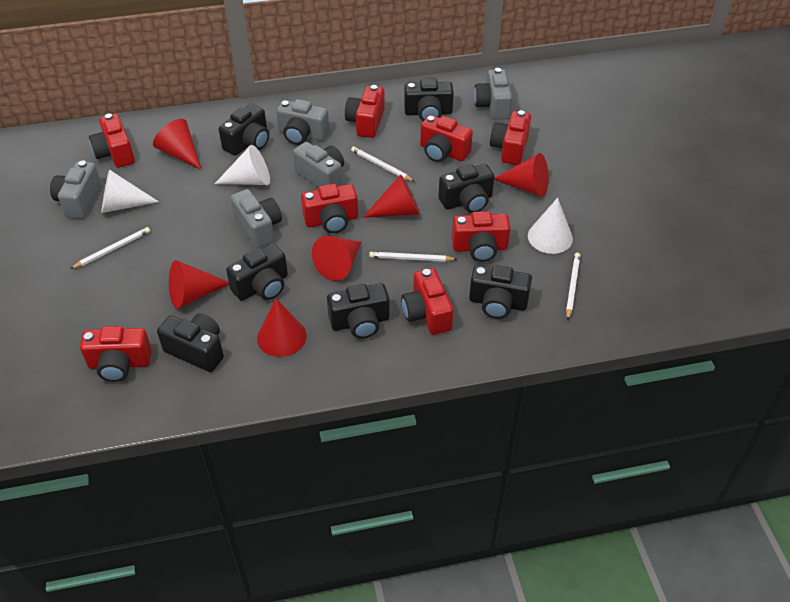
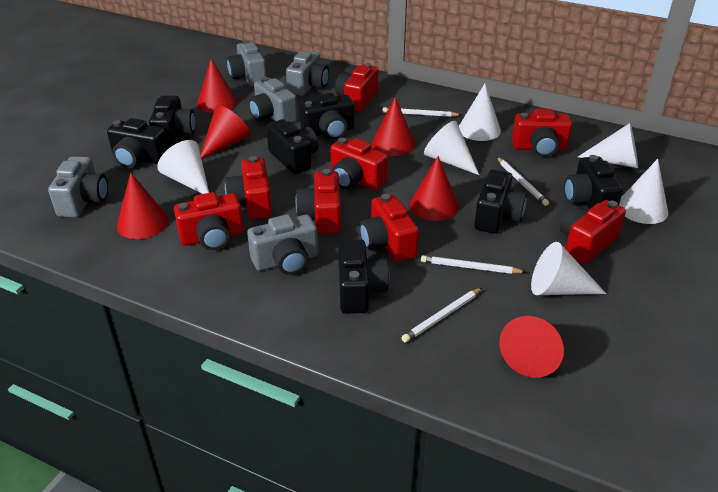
white cone: [101,169,159,213] [215,145,270,185] [528,198,573,254] = 3 -> [157,140,209,194] [424,121,479,175] [459,84,501,141] [531,242,606,295] [578,123,638,168] [619,159,668,224] = 6

